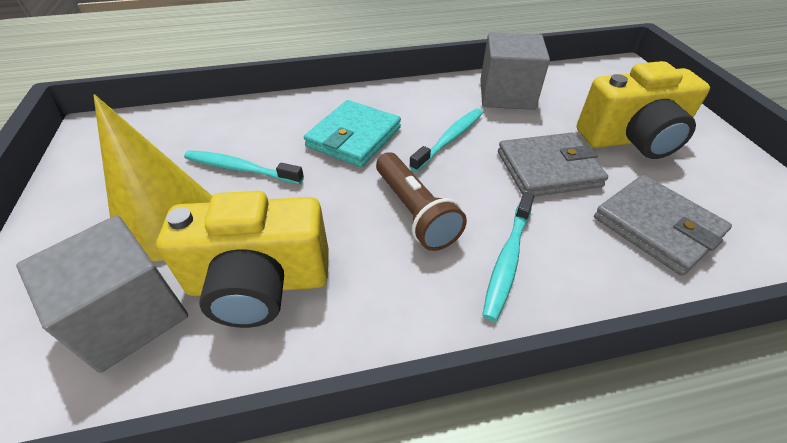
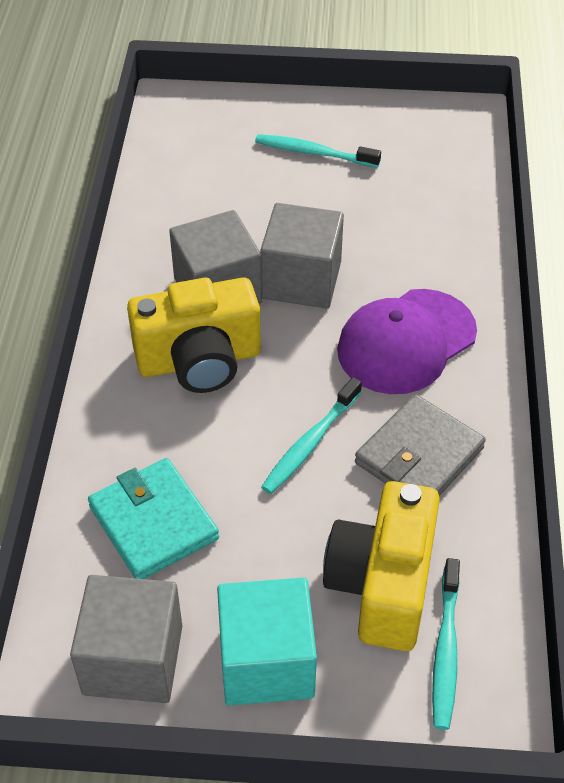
brown flashlight: [376,152,467,251] = 1 -> none = 0
grey cube: [16,215,188,373] [480,32,550,110] = 2 -> [70,575,182,703] [169,210,262,304] [261,203,344,308] = 3
grey wallet: [498,133,608,196] [594,175,732,276] = 2 -> [355,394,486,496] = 1
purple cap: none = 0 -> [337,289,477,394] = 1
turquoise cube: none = 0 -> [217,578,317,706] = 1
yellow cone: [93,94,213,262] = 1 -> none = 0

